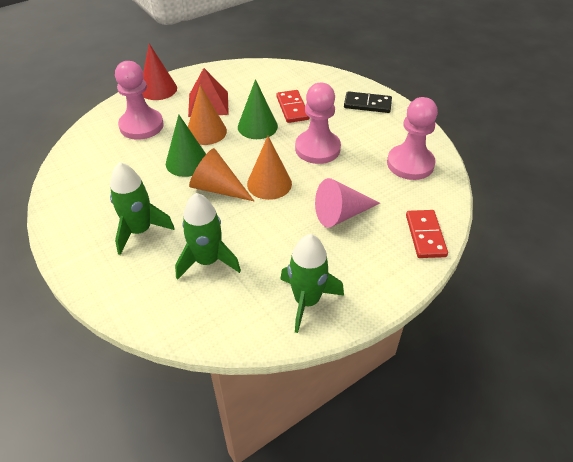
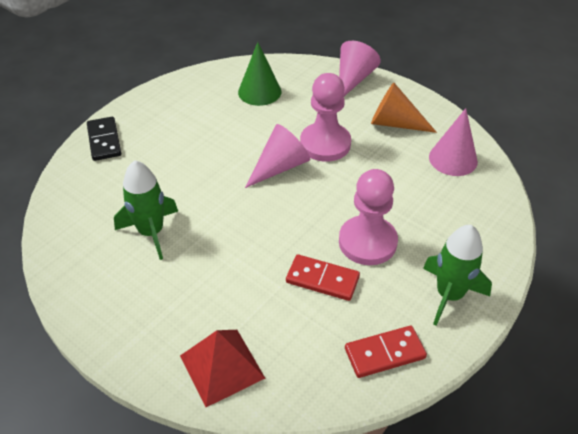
green cone: [166,114,206,177] [238,79,278,139] = 2 -> [238,42,281,106] = 1
green rocket: [110,162,175,255] [175,193,241,280] [280,234,344,333] = 3 -> [114,160,178,260] [423,225,492,326] = 2
orange cone: [188,85,227,145] [189,148,254,201] [247,136,292,200] = 3 -> [371,83,437,133] = 1
pink cone: [315,178,380,228] = 1 -> [245,124,310,188] [339,41,381,97] [429,108,478,176] = 3
pink pawn: [115,61,164,140] [295,83,341,164] [387,97,438,180] = 3 -> [300,73,351,162] [339,169,398,265] = 2
red cone: [142,44,177,100] = 1 -> none = 0

